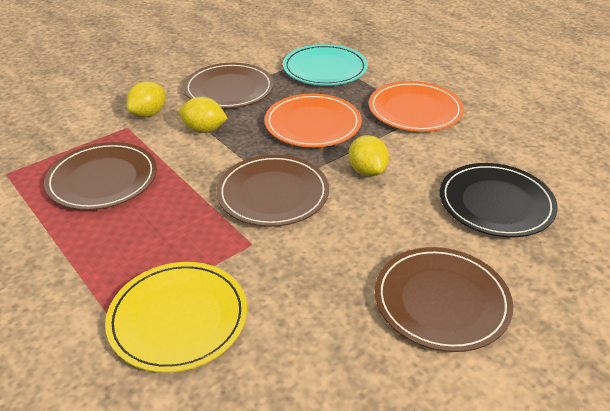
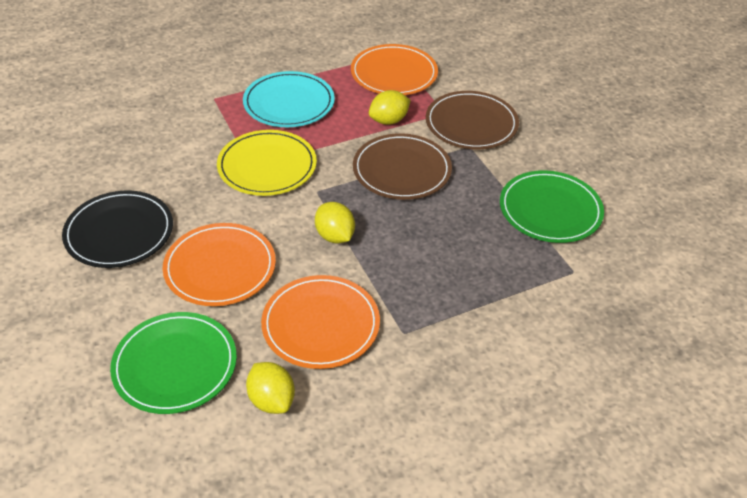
brown plate: [44,142,157,210] [184,63,274,109] [216,155,329,227] [375,247,513,352] = 4 -> [353,133,452,200] [426,91,519,149] = 2
green plate: none = 0 -> [110,312,237,414] [500,170,604,243] = 2
orange plate: [264,94,362,147] [369,81,464,132] = 2 -> [163,223,276,306] [261,275,380,369] [351,44,438,95] = 3

